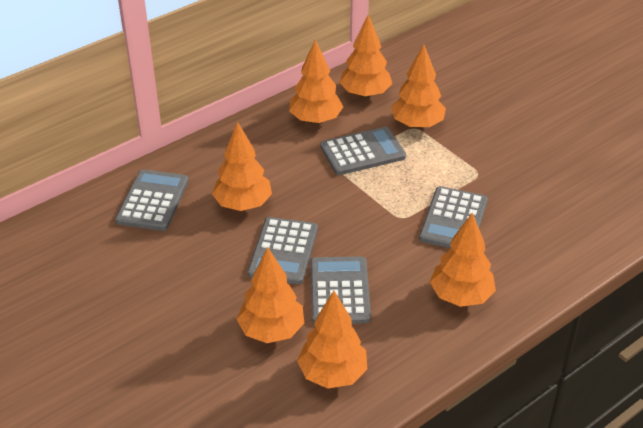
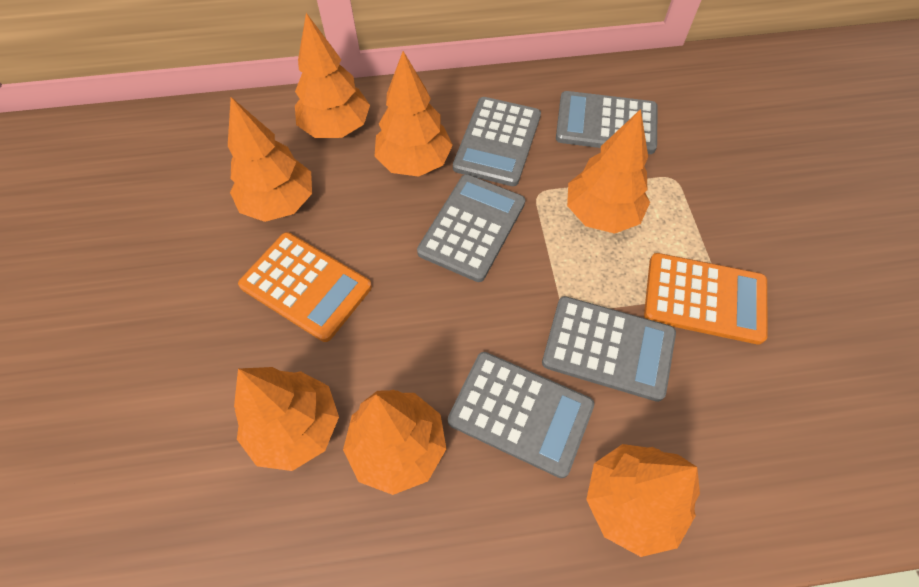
orange calculator: none = 0 -> [238,232,372,342] [644,253,768,345] = 2

